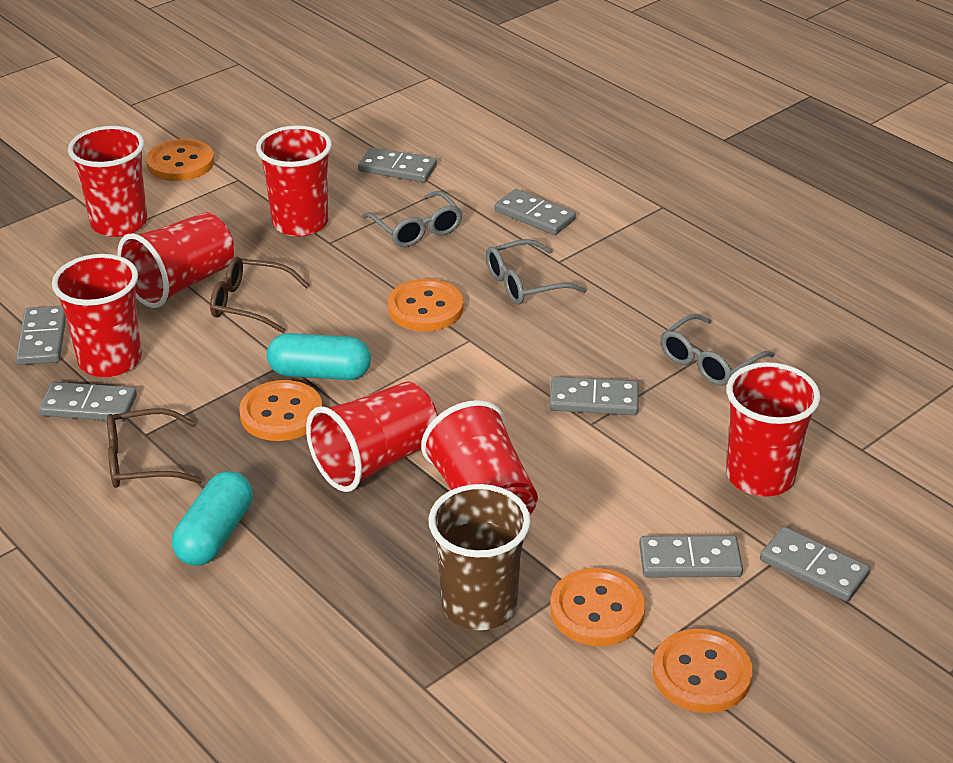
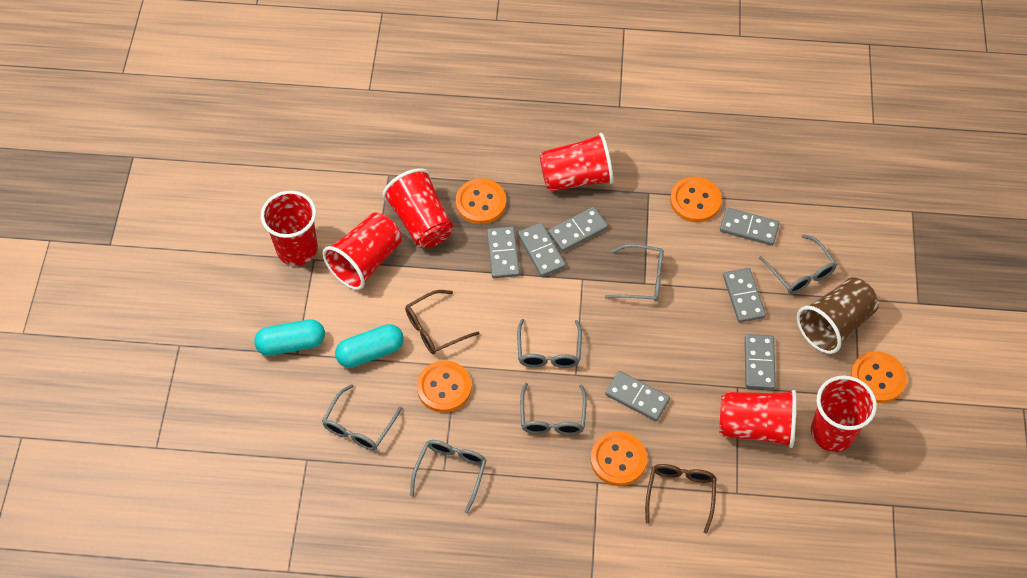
grey glasses: [362,191,462,247] [486,239,587,305] [661,314,774,386] = 3 -> [322,384,402,450] [410,440,487,514] [517,319,582,368] [520,383,587,435] [605,244,664,302] [759,234,837,294] = 6
red cup: [52,254,142,377] [68,126,147,237] [117,212,234,308] [256,125,332,237] [306,381,438,492] [421,400,538,515] [726,362,820,497] = 7 -> [261,191,318,266] [323,212,402,290] [382,168,453,248] [540,133,614,192] [719,390,797,448] [811,376,877,452] = 6

